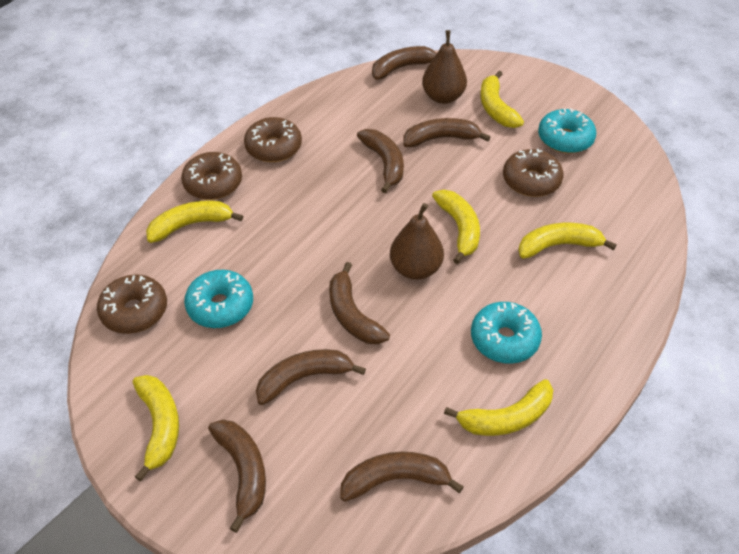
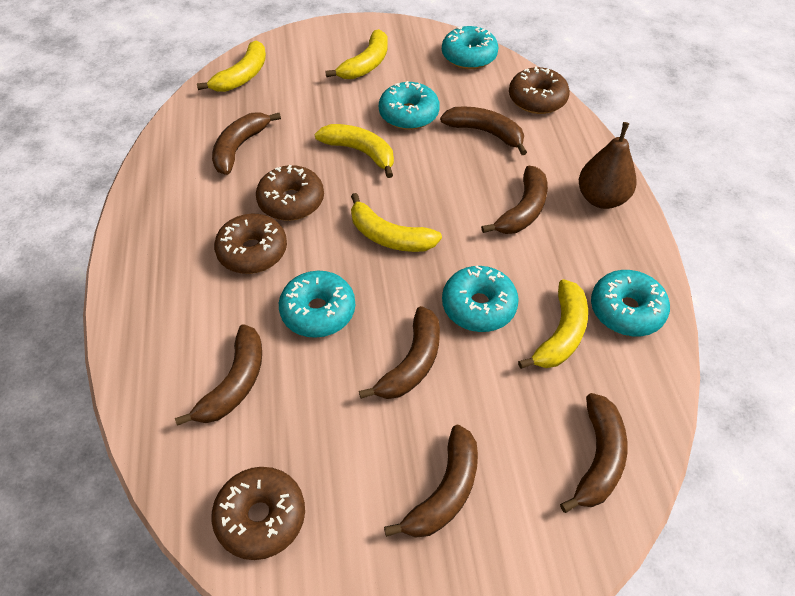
brown pear: [390,203,444,280] [422,30,467,104] = 2 -> [579,122,637,209] = 1
turquoise donut: [184,270,253,328] [471,302,542,364] [538,109,596,154] = 3 -> [279,271,355,338] [379,81,440,130] [442,26,499,69] [442,266,519,332] [591,270,670,336] = 5
yellow banana: [133,375,179,481] [146,200,243,243] [432,190,480,264] [444,379,553,436] [480,71,524,128] [518,223,617,259] = 6 -> [197,41,266,92] [315,124,394,178] [325,29,388,79] [351,193,442,252] [518,279,588,369] = 5

